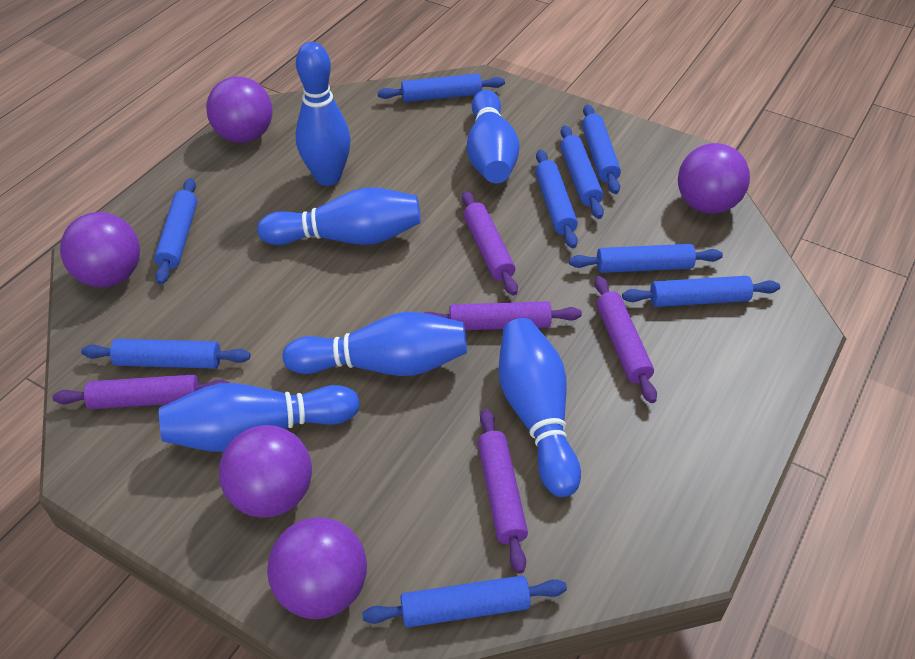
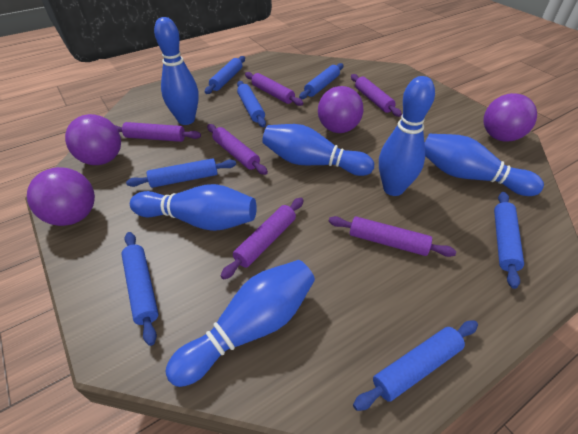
blue rolling pin: [81,339,250,369] [154,178,197,285] [362,576,567,628] [378,74,505,102] [535,150,578,248] [560,125,604,219] [569,244,723,273] [582,104,621,194] [622,276,780,307] = 9 -> [121,232,159,346] [126,158,236,188] [205,56,245,94] [237,81,266,127] [299,63,344,99] [353,321,478,411] [494,192,524,289] = 7
purple ball: [60,212,140,287] [206,76,273,143] [219,425,312,518] [267,517,367,619] [678,143,750,214] = 5 -> [27,167,95,226] [65,114,121,165] [318,86,363,133] [484,93,537,142] = 4
purple rolling pin: [53,375,230,409] [425,301,582,330] [462,191,518,296] [477,408,528,574] [595,276,657,403] = 5 -> [115,122,201,142] [207,124,268,175] [220,198,304,280] [245,72,304,106] [329,216,456,257] [351,74,402,117] = 6

